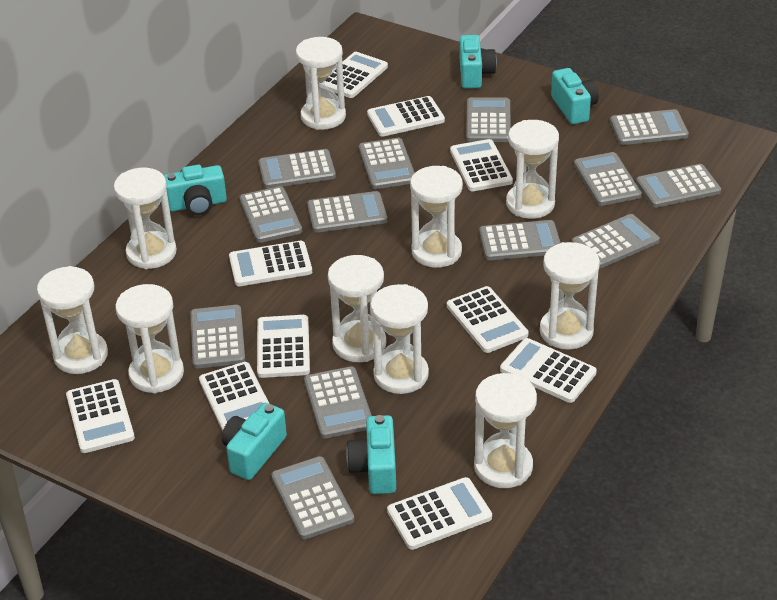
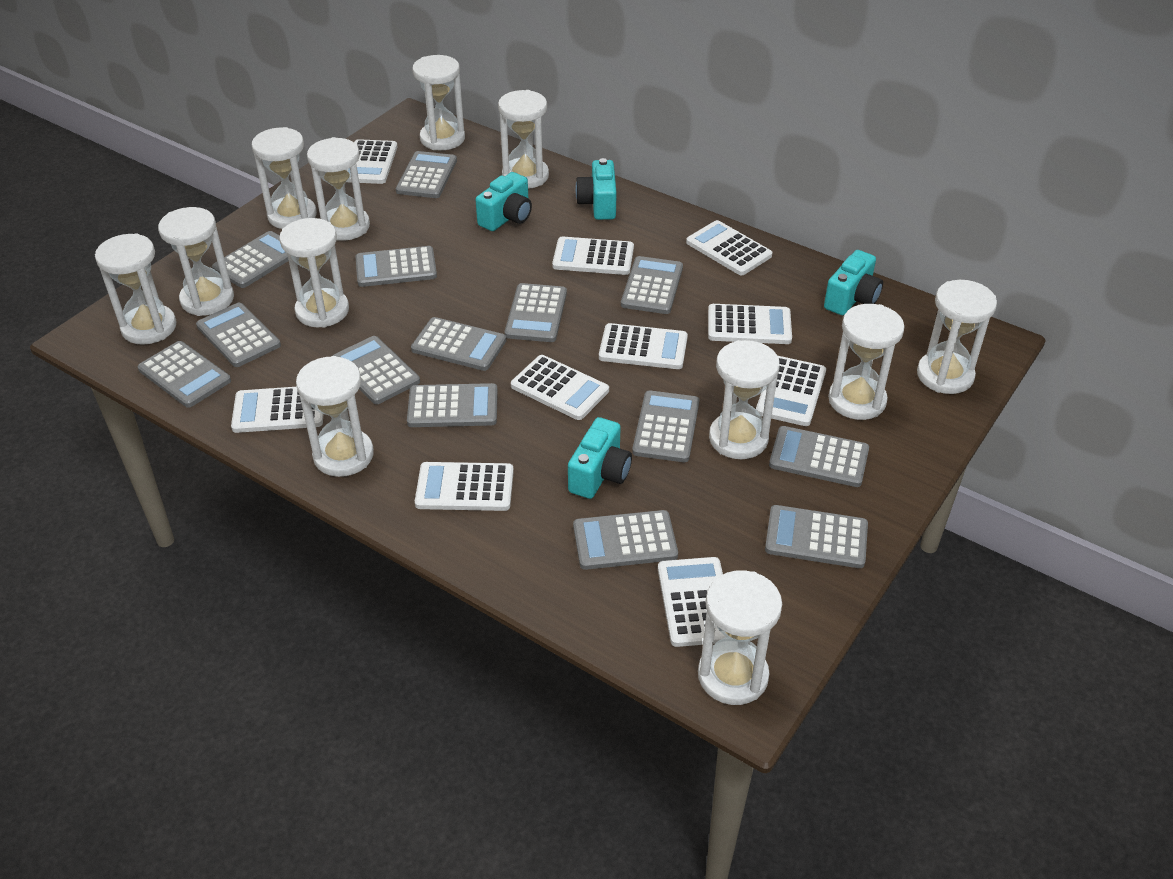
grey calculator: [190,305,245,368] [240,186,302,243] [259,149,336,189] [271,456,354,539] [304,366,372,439] [307,191,387,233] [359,138,415,189] [466,97,511,142] [479,220,561,260] [572,214,660,268] [574,152,642,206] [610,109,689,145] [636,164,721,208] = 13 -> [138,341,231,408] [196,303,281,367] [212,231,289,288] [333,336,420,404] [355,246,437,287] [396,151,457,198] [407,383,498,427] [411,317,506,371] [505,283,567,342] [573,510,678,570] [621,256,683,314] [632,390,699,462] [765,505,868,568] [769,426,869,487] = 14
turquoise camera: [164,165,227,215] [222,403,287,480] [346,415,396,494] [460,35,497,89] [551,68,599,124] = 5 -> [476,172,532,231] [568,417,632,499] [575,158,617,220] [824,250,883,315] = 4
white hourglass: [37,266,108,374] [114,168,177,269] [115,284,184,393] [296,37,346,130] [328,255,386,362] [370,284,429,394] [410,166,463,268] [474,373,537,488] [506,120,559,219] [540,242,600,350] = 10 -> [95,233,176,345] [158,207,234,316] [252,127,317,229] [279,218,349,328] [296,356,374,477] [307,137,370,241] [412,55,465,150] [498,90,549,189] [698,570,782,705] [709,340,780,459] [828,304,905,420] [917,280,997,394] = 12

